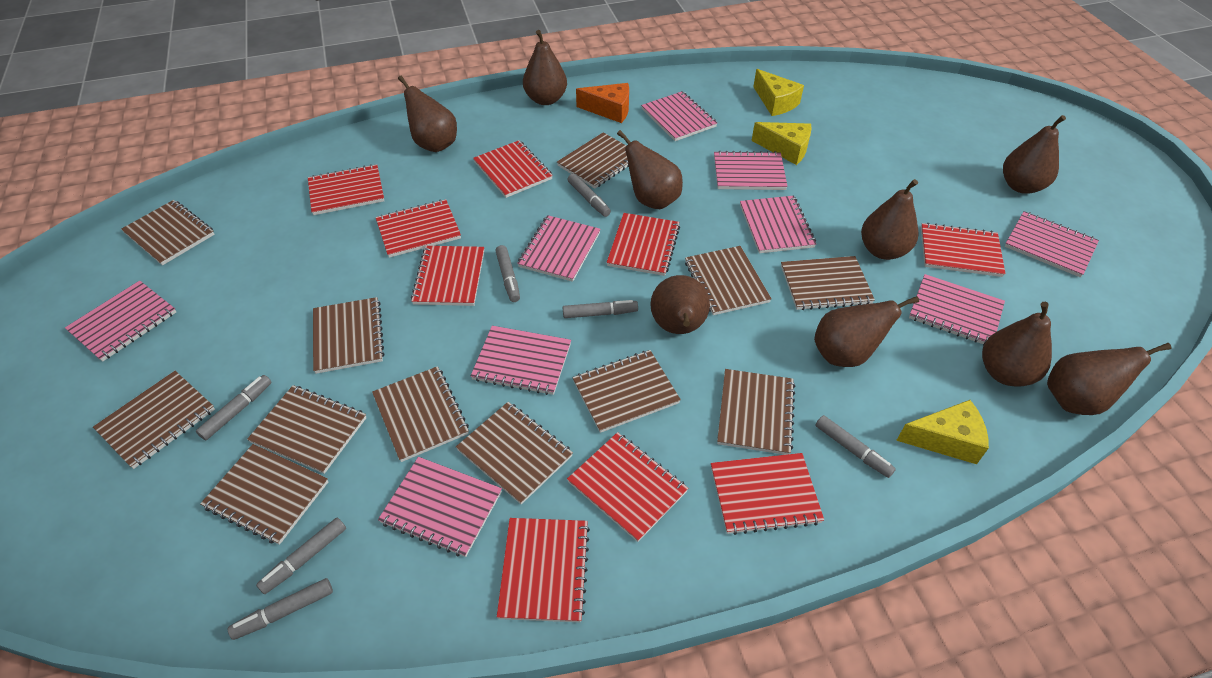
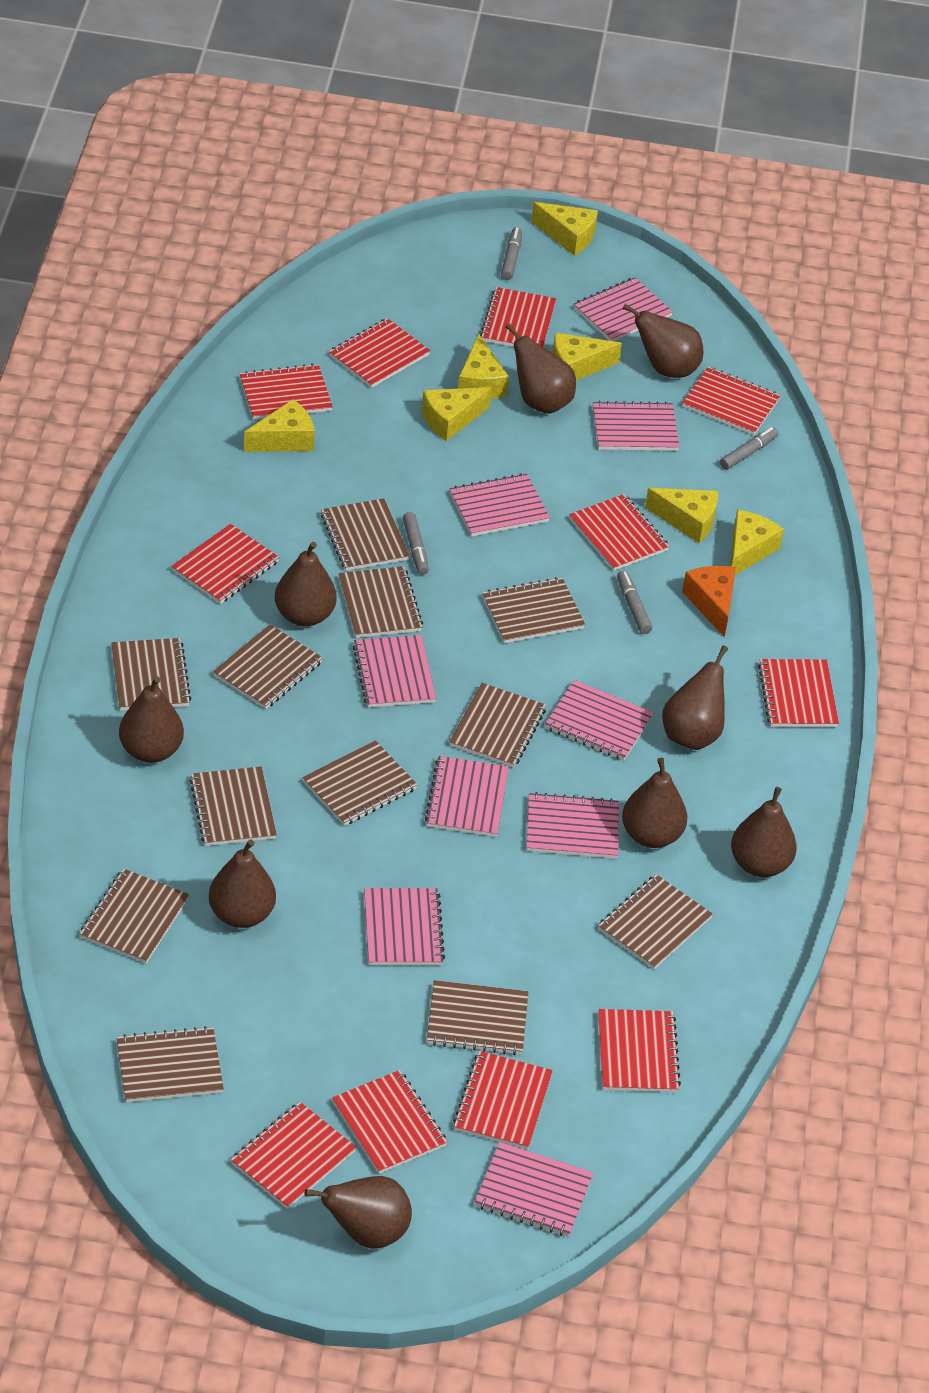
grey marker: [196,375,271,440] [228,578,333,640] [256,518,346,594] [496,245,520,302] [563,300,638,318] [567,173,611,217] [815,415,896,478] = 7 -> [403,512,429,575] [501,227,522,280] [617,571,652,634] [720,427,778,470] = 4
red notebook: [308,164,384,215] [376,199,461,258] [411,246,484,306] [473,140,553,198] [497,518,590,622] [567,432,688,542] [607,213,680,276] [711,453,824,535] [921,223,1006,277] = 9 -> [171,524,279,604] [231,1102,356,1209] [240,364,333,420] [329,318,430,388] [332,1070,447,1174] [453,1051,553,1149] [480,287,556,347] [569,494,669,571] [598,1009,681,1092] [682,367,781,435] [758,659,839,727] = 11
yellow cheese: [752,122,812,165] [753,69,804,116] [896,400,989,464] = 3 -> [244,399,315,452] [422,387,492,441] [458,334,509,399] [531,202,598,256] [553,333,622,380] [645,488,718,543] [730,510,784,575] = 7

